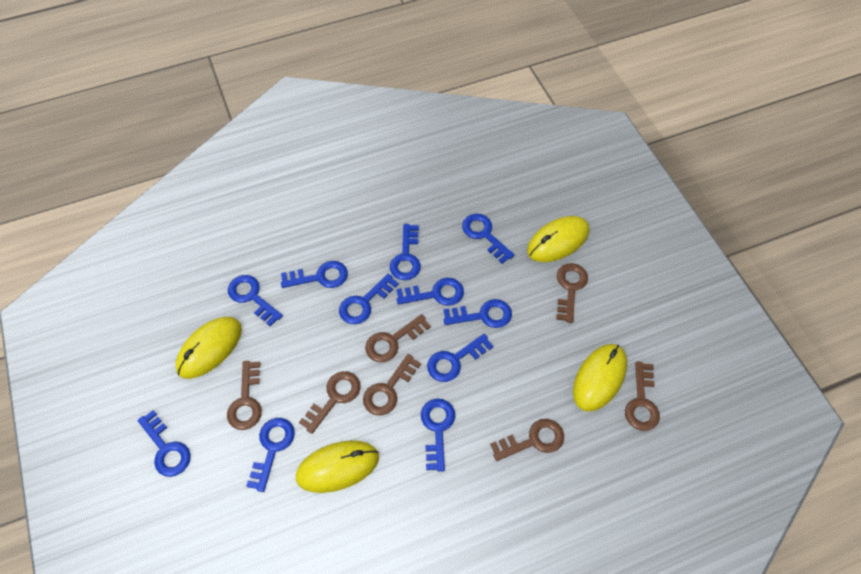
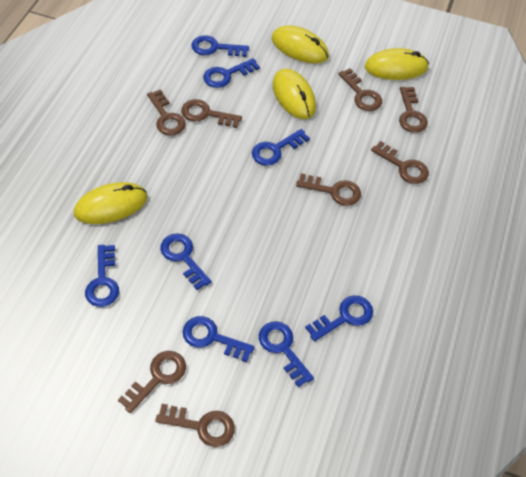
blue key: [137,410,191,477] [228,275,283,326] [246,418,295,492] [281,261,348,288] [339,274,399,324] [390,224,421,280] [396,278,464,306] [421,399,455,472] [427,334,493,382] [443,299,512,328] [462,213,514,264] = 11 -> [85,245,119,307] [160,233,211,290] [183,316,255,362] [191,35,249,57] [203,58,260,88] [252,129,310,166] [259,321,314,387] [305,295,373,342] = 8
brown key: [227,361,262,430] [299,371,361,434] [363,354,421,415] [365,314,431,362] [490,419,564,461] [556,263,588,323] [625,362,660,431] = 7 -> [118,351,186,413] [147,89,186,135] [155,404,235,447] [181,99,242,128] [296,173,361,206] [338,68,382,111] [371,141,429,184] [399,87,428,133] = 8

